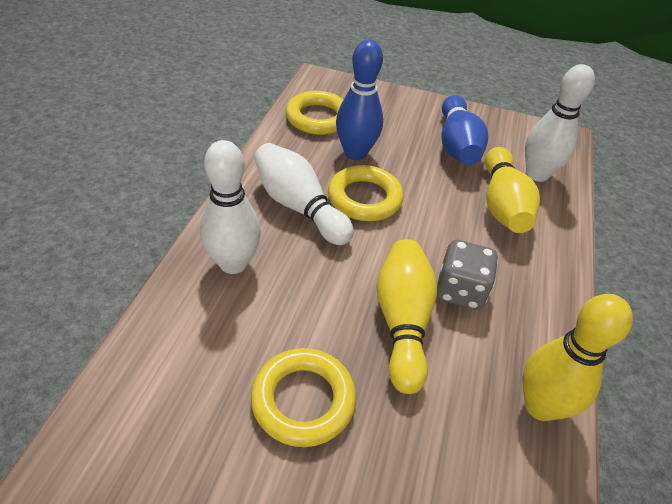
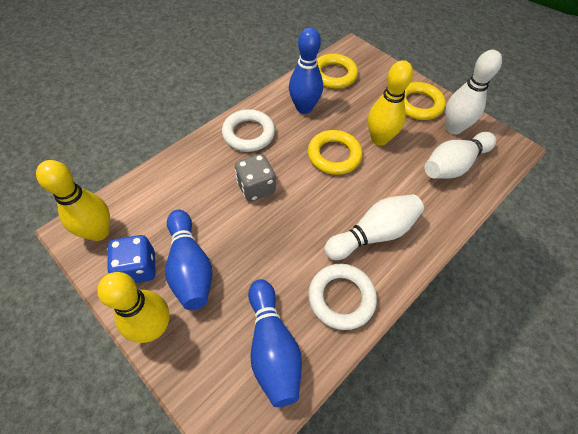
blue bowling pin: [336,40,383,160] [441,95,488,165] = 2 -> [165,210,212,310] [248,279,302,407] [289,27,323,114] = 3
blue dice: none = 0 -> [107,235,156,283] = 1
white ring: none = 0 -> [222,109,275,152] [308,264,377,330] = 2

